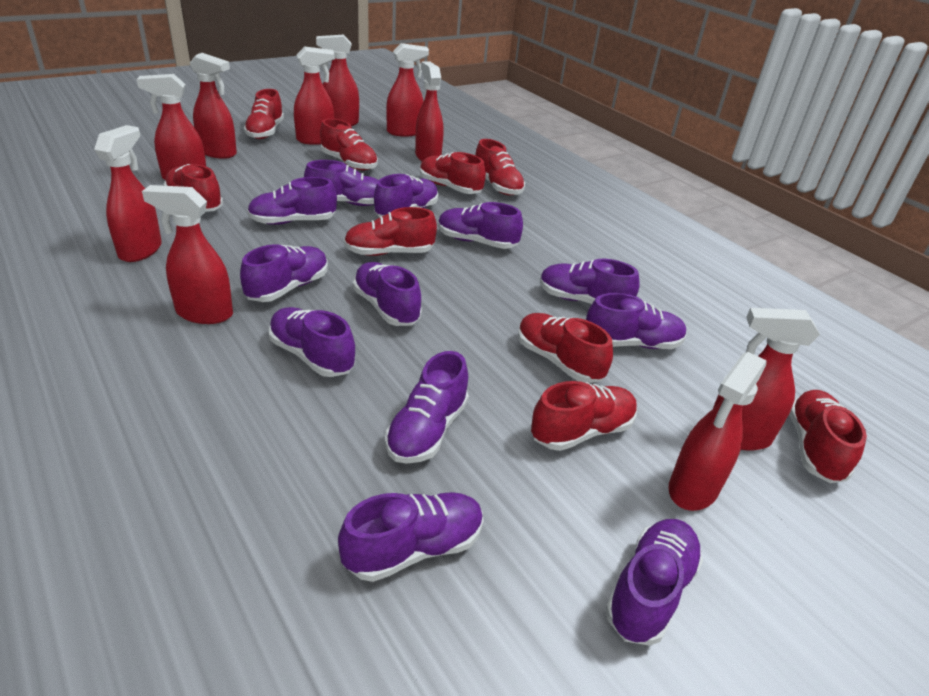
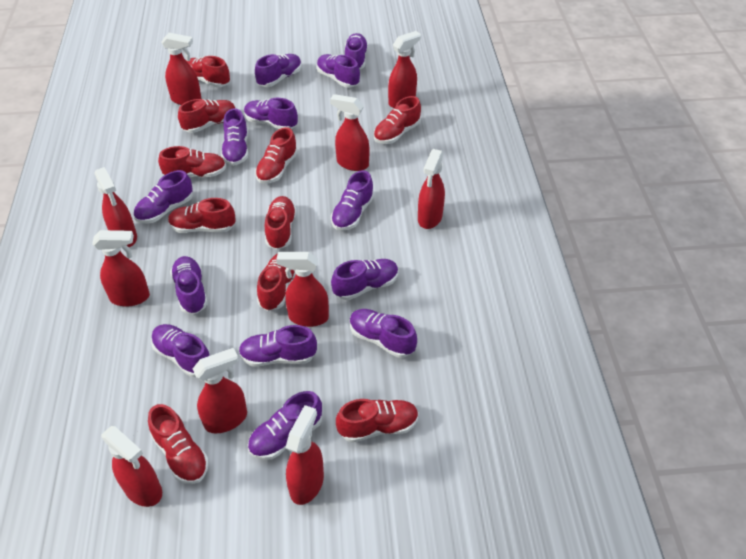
purple shoe: [240,244,328,302] [247,177,337,225] [269,307,355,377] [304,160,378,206] [338,492,483,582] [353,262,422,326] [374,174,438,217] [385,351,469,464] [438,202,523,249] [540,259,640,304] [586,293,686,349] [605,519,703,646] = 12 -> [133,170,193,224] [151,324,211,377] [170,256,208,314] [221,108,248,166] [239,325,317,367] [244,98,298,129] [248,391,322,460] [255,54,302,87] [316,54,360,88] [331,170,374,231] [331,259,399,300] [345,33,368,69] [350,309,417,358] = 13
red shoe: [163,164,223,212] [244,89,284,139] [320,118,378,170] [344,207,437,256] [420,152,486,194] [475,139,525,195] [518,313,613,383] [531,381,637,451] [789,390,867,483] = 9 -> [148,404,209,484] [158,146,226,177] [168,198,236,233] [178,99,236,133] [187,56,230,87] [255,127,298,184] [257,253,296,311] [265,196,296,250] [336,399,419,442] [374,96,421,144] = 10

